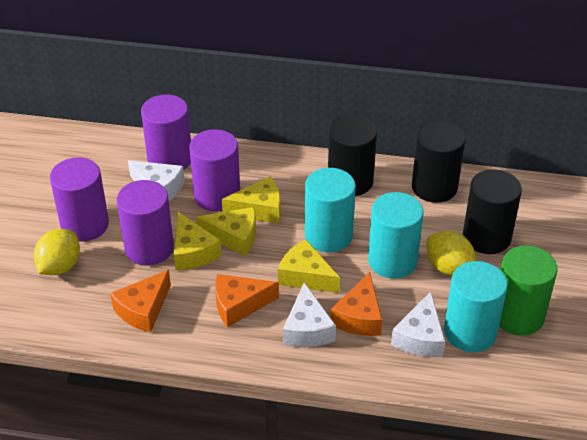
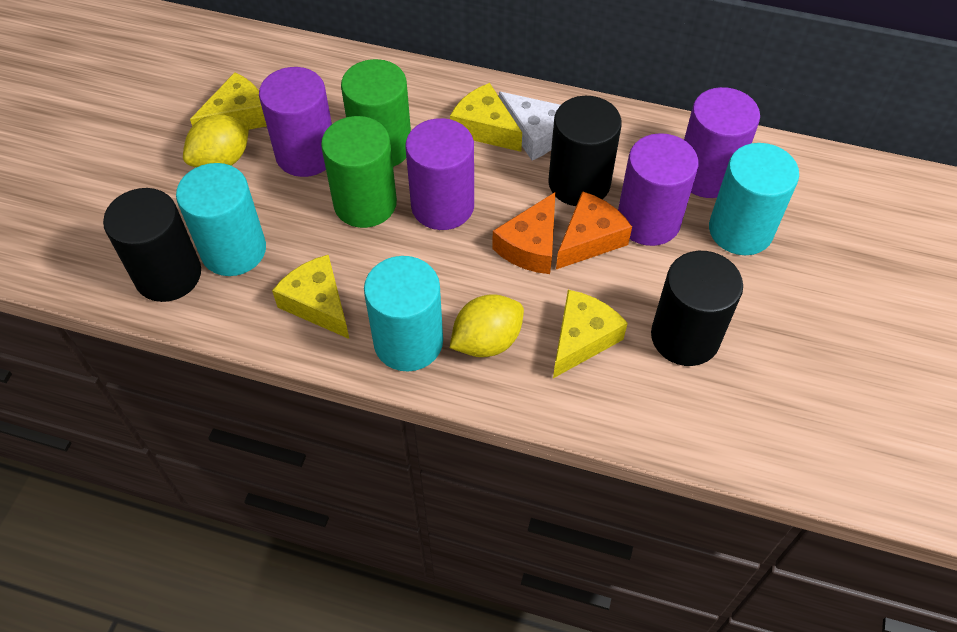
green cylinder: [499,245,558,336] = 1 -> [321,116,397,228] [341,59,411,167] = 2
orange cheese: [110,270,171,332] [215,274,279,327] [331,272,382,336] = 3 -> [492,192,555,274] [556,191,632,269] = 2
white cheese: [128,160,185,201] [283,283,336,347] [391,292,445,357] = 3 -> [499,92,560,161] = 1

